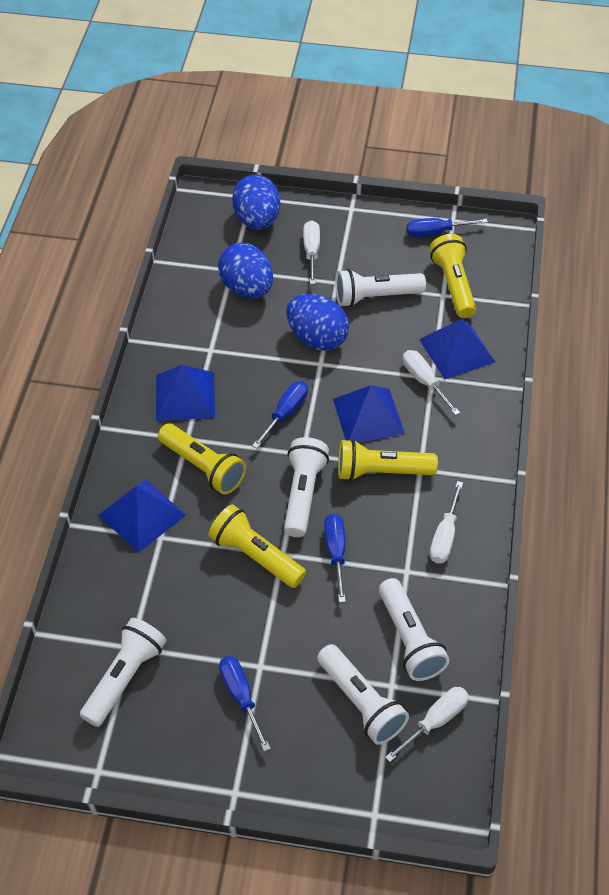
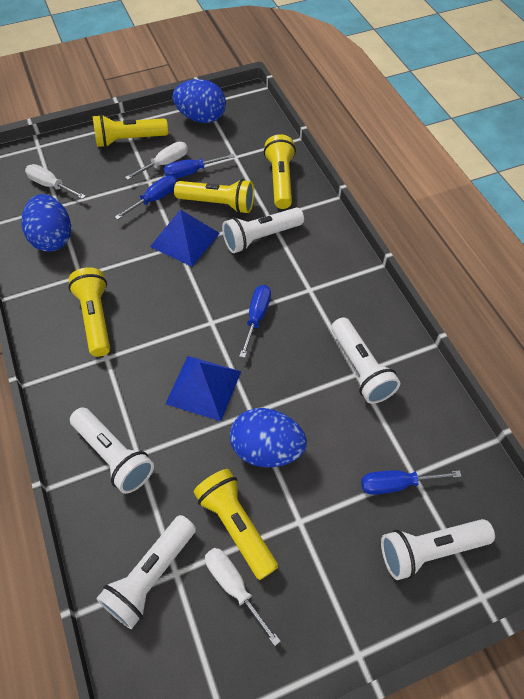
blue pyramid: [99,479,186,553] [156,365,215,421] [333,385,405,443] [419,319,495,379] = 4 -> [150,209,220,267] [165,356,241,421] = 2
white screwdriver: [303,220,320,284] [385,687,469,762] [403,350,460,415] [430,481,463,564] = 4 -> [25,164,86,199] [125,142,188,180] [205,548,281,646] = 3
yellow flashlight: [158,423,246,495] [209,505,306,588] [338,439,438,481] [430,234,476,318] = 4 -> [68,267,110,357] [93,114,168,148] [174,179,254,214] [193,469,278,580] [264,134,296,209] = 5

